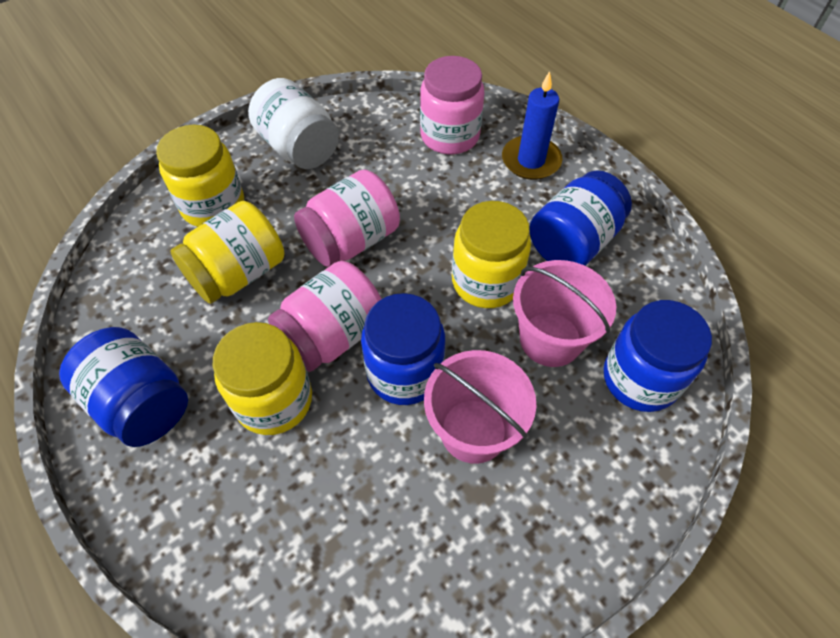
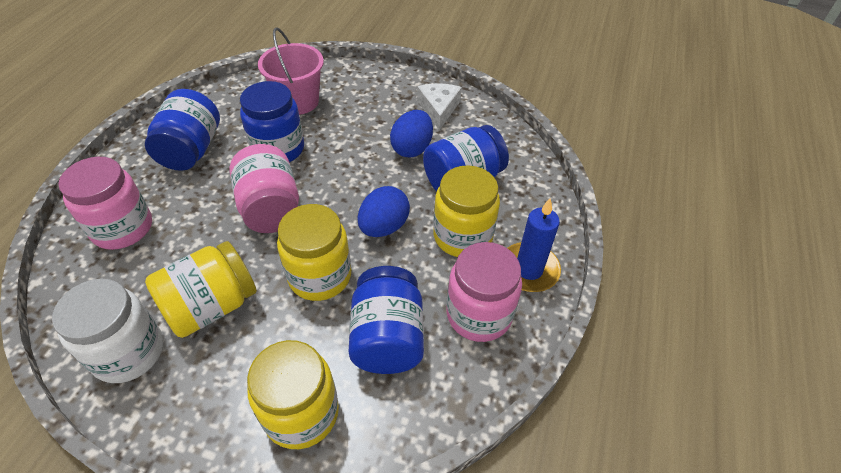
blue egg: none = 0 -> [358,186,410,237] [390,110,433,157] = 2
pink bucket: [424,350,536,464] [513,260,616,367] = 2 -> [258,27,324,115] = 1
white cheese: none = 0 -> [417,83,462,130] = 1

